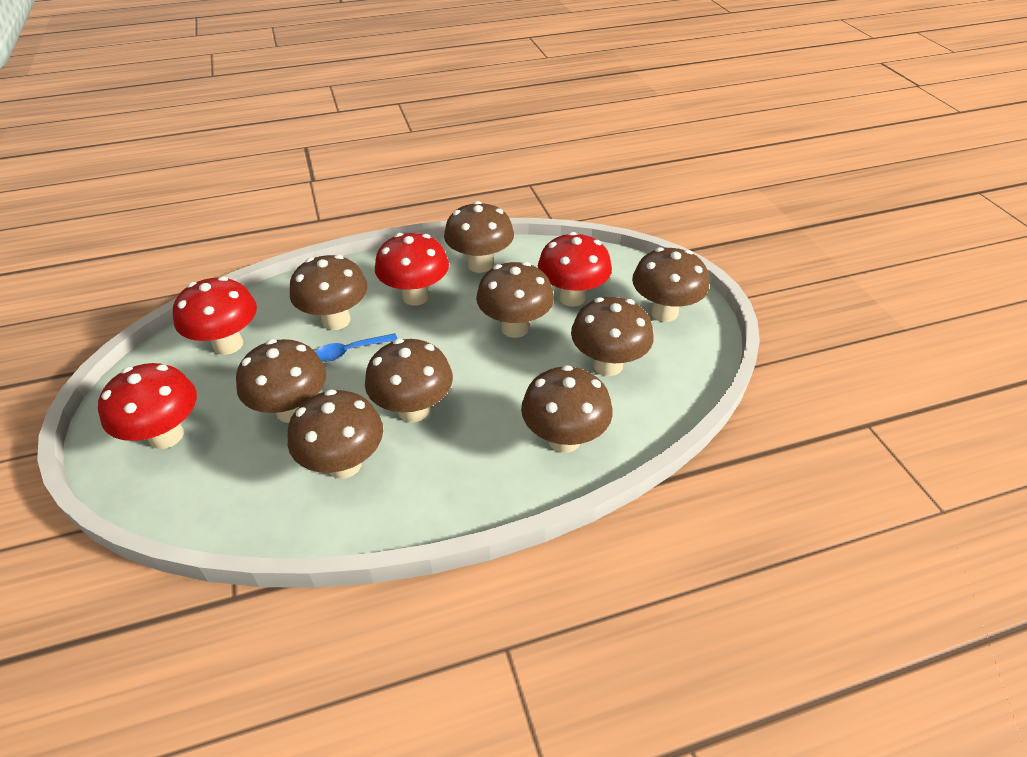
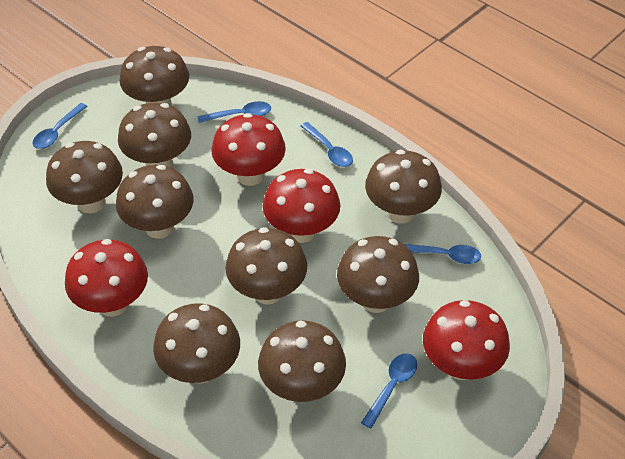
blue spoon: [315,333,397,362] = 1 -> [33,103,88,149] [198,101,271,123] [301,122,353,167] [361,353,417,429] [404,244,481,264] = 5

